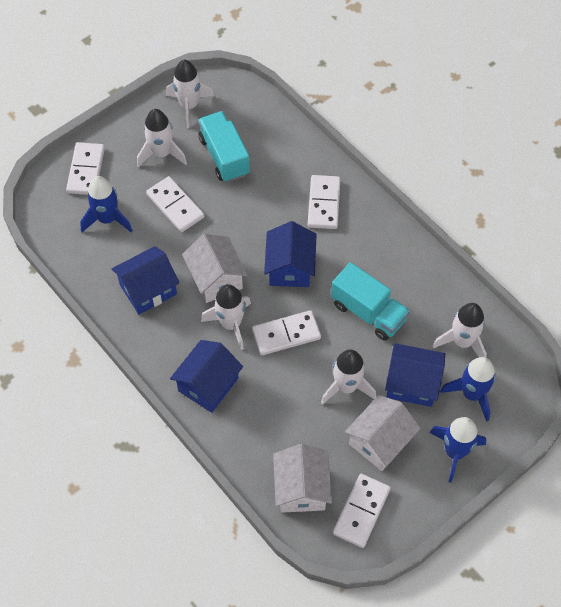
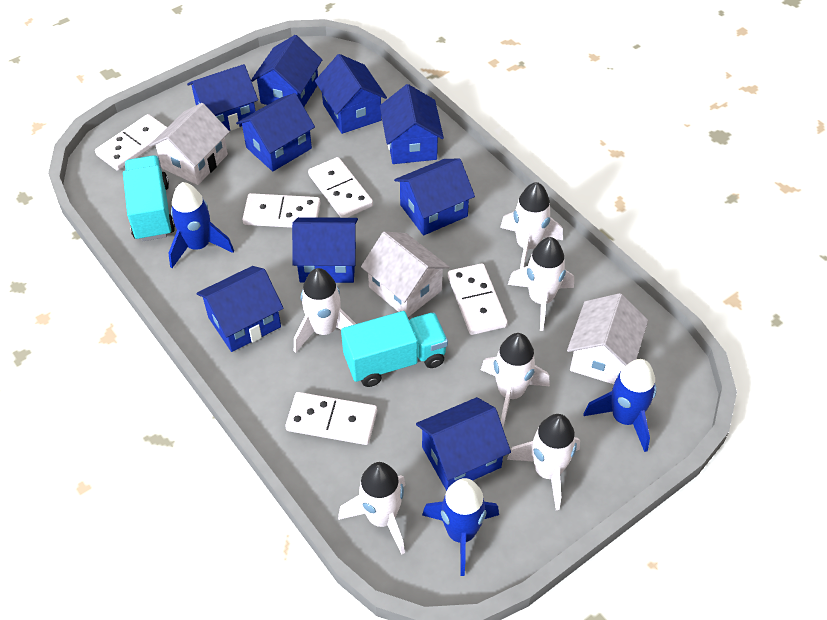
blue house: [112,246,179,314] [170,340,243,413] [264,221,317,287] [385,343,445,407] = 4 -> [187,64,258,131] [197,266,284,352] [236,93,315,171] [251,35,322,106] [292,217,358,283] [315,54,387,134] [380,84,444,164] [394,159,475,236] [416,397,511,491] = 9
white rocket: [137,109,187,167] [166,60,214,128] [201,284,251,350] [321,350,376,405] [432,303,487,357] = 5 -> [294,268,356,353] [338,462,405,555] [481,333,550,427] [500,182,563,269] [507,414,580,510] [508,237,574,331] = 6

